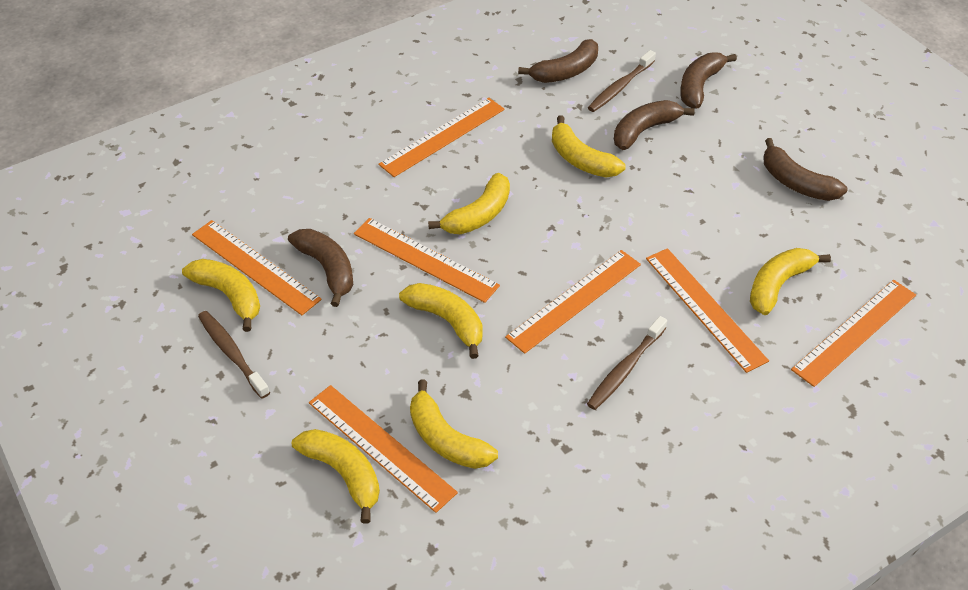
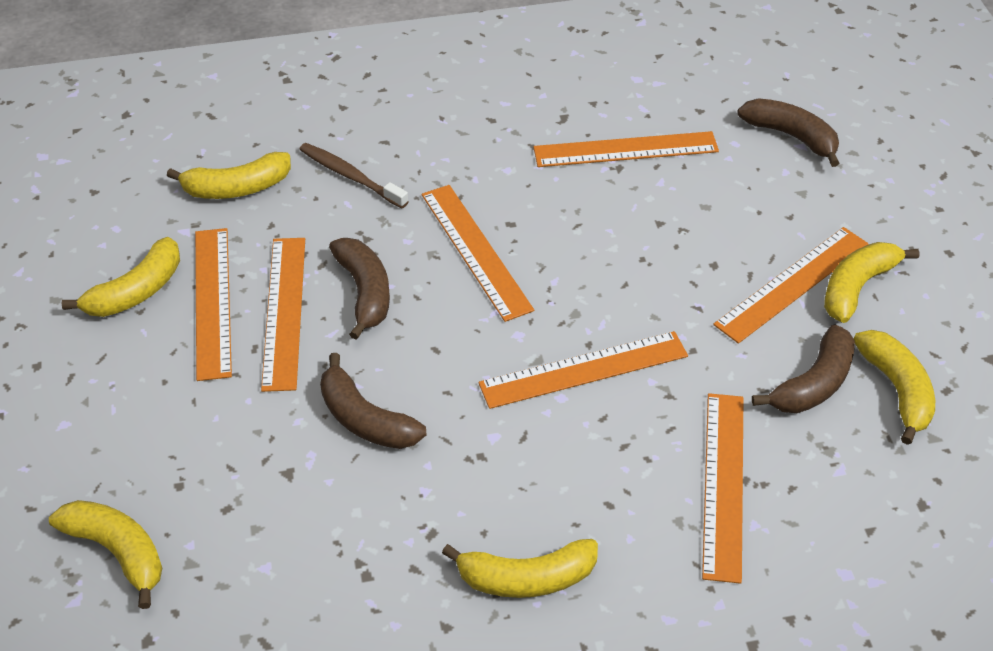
brown banana: [288,229,353,307] [518,39,598,83] [614,100,695,150] [680,52,737,109] [763,138,847,201] = 5 -> [320,353,426,449] [329,238,390,340] [738,98,840,167] [752,324,855,413] = 4
brown toothbrush: [198,311,270,398] [587,316,667,410] [588,50,656,112] = 3 -> [299,143,409,208] = 1
yellow banana: [182,259,260,332] [292,429,380,524] [399,283,483,359] [410,380,498,469] [428,173,510,234] [552,115,625,178] [750,248,831,315] = 7 -> [49,500,162,609] [62,237,180,317] [167,152,291,199] [442,539,598,598] [824,242,920,323] [854,330,935,445] = 6

